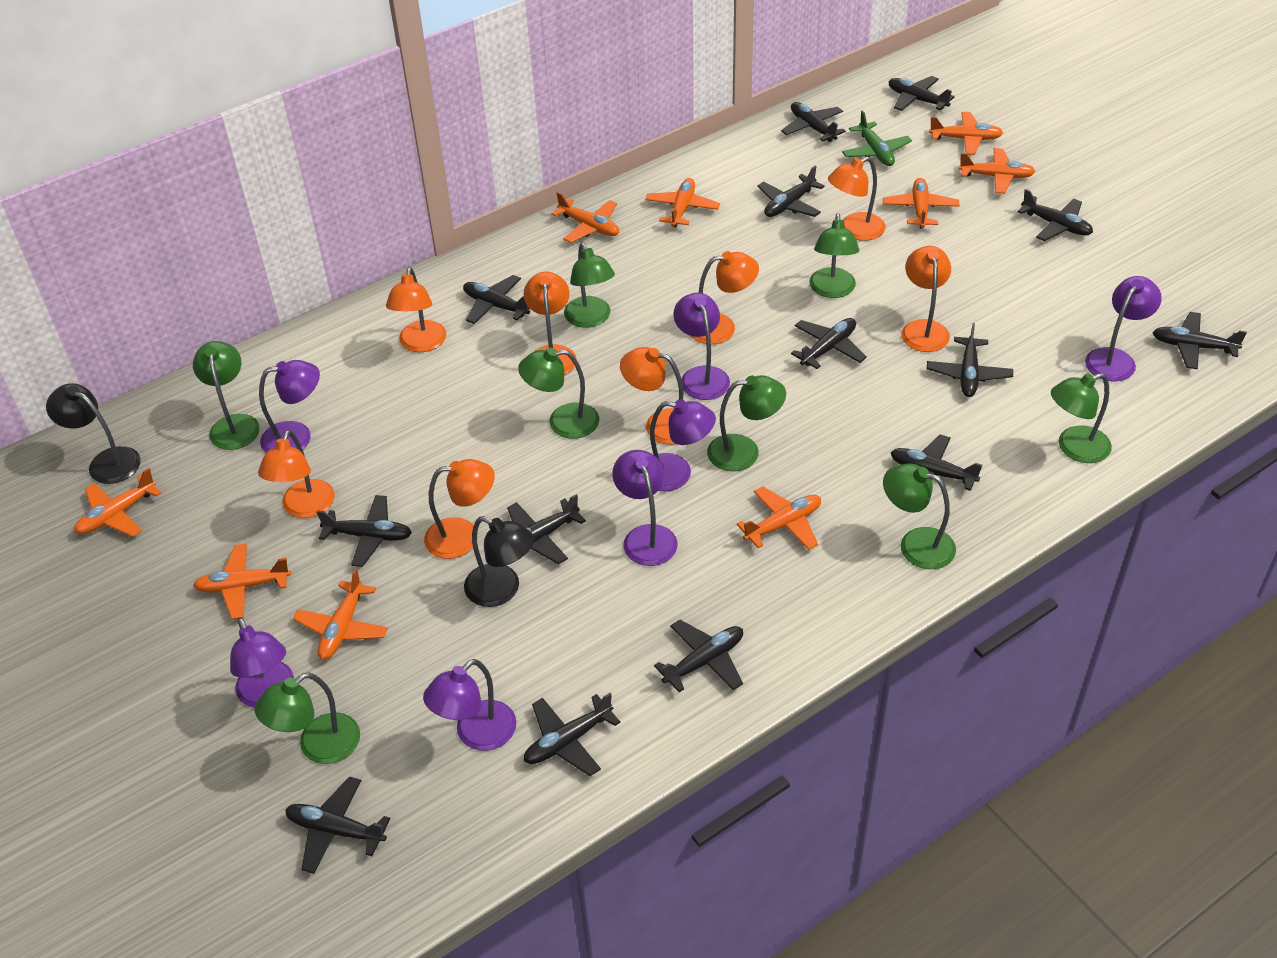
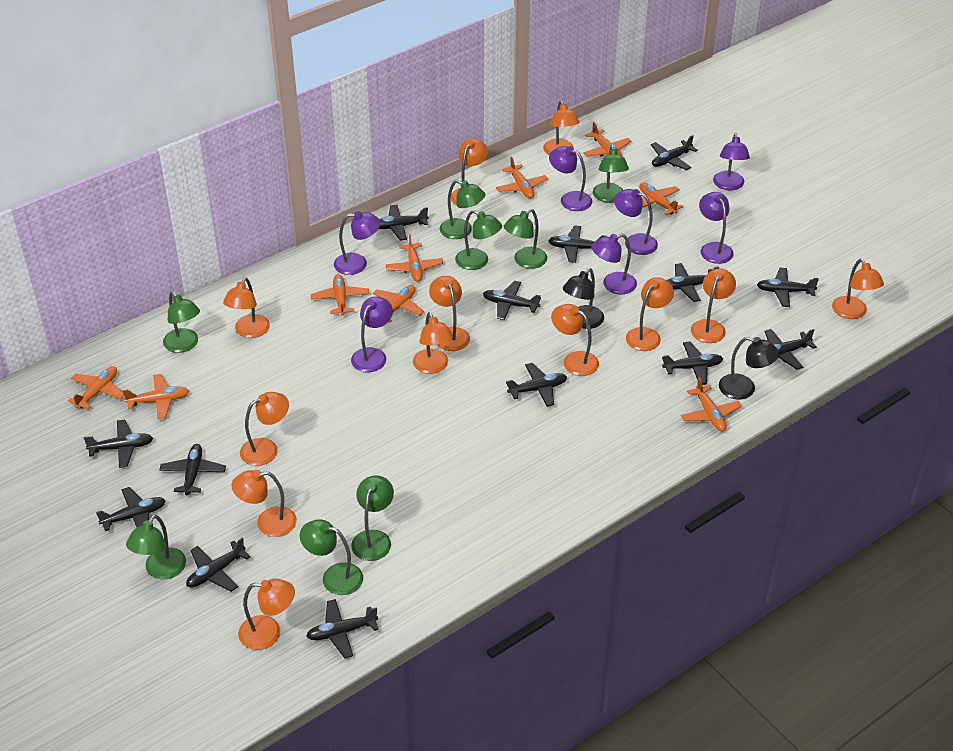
green plane: [842,110,912,166] = 1 -> none = 0
orange lamp: [258,430,335,518] [386,267,446,352] [424,459,495,559] [524,272,577,375] [620,347,683,445] [691,251,759,344] [828,157,885,241] [901,246,951,352] = 8 -> [223,277,270,338] [231,470,297,537] [238,579,295,650] [240,392,289,466] [413,312,453,374] [429,276,470,351] [451,138,488,207] [543,100,579,155] [551,304,599,376] [626,277,674,351] [691,268,736,343] [832,259,884,319] = 12

